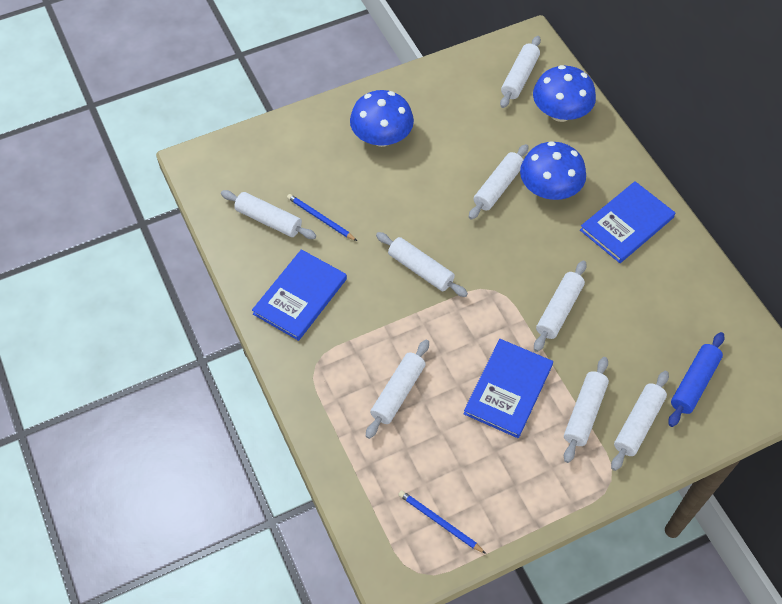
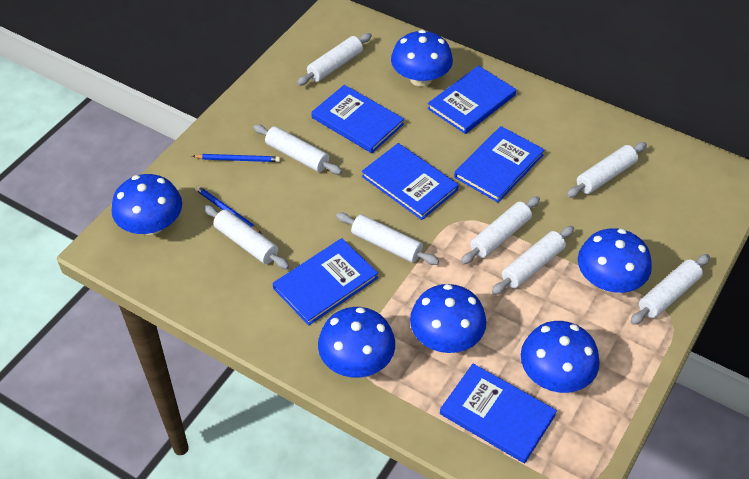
blue book: [252,249,347,341] [464,339,553,438] [580,181,675,263] = 3 -> [272,238,378,325] [311,85,404,153] [362,143,459,220] [427,66,516,134] [440,364,557,463] [454,126,544,203] = 6
blue mushroom: [350,90,414,147] [520,141,586,200] [533,65,596,122] = 3 -> [112,174,182,235] [318,307,395,378] [391,30,453,86] [410,284,486,353] [521,321,600,393] [578,228,652,293] = 6
blue rolling pin: [668,332,725,427] = 1 -> none = 0

